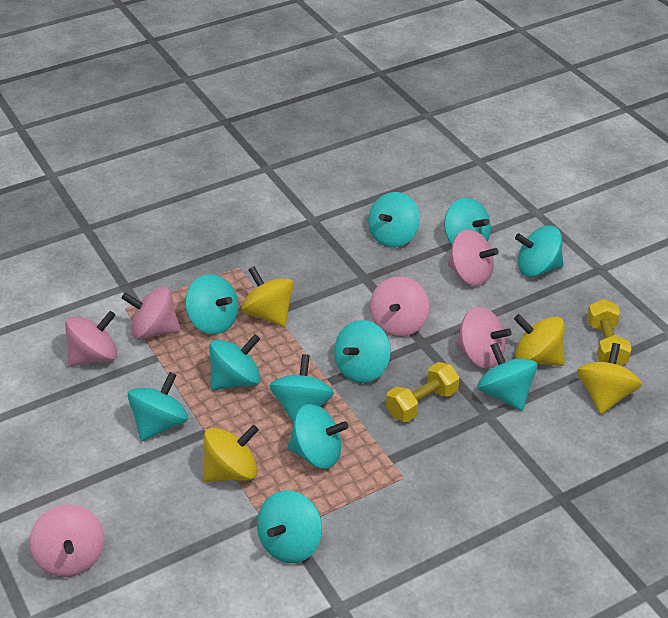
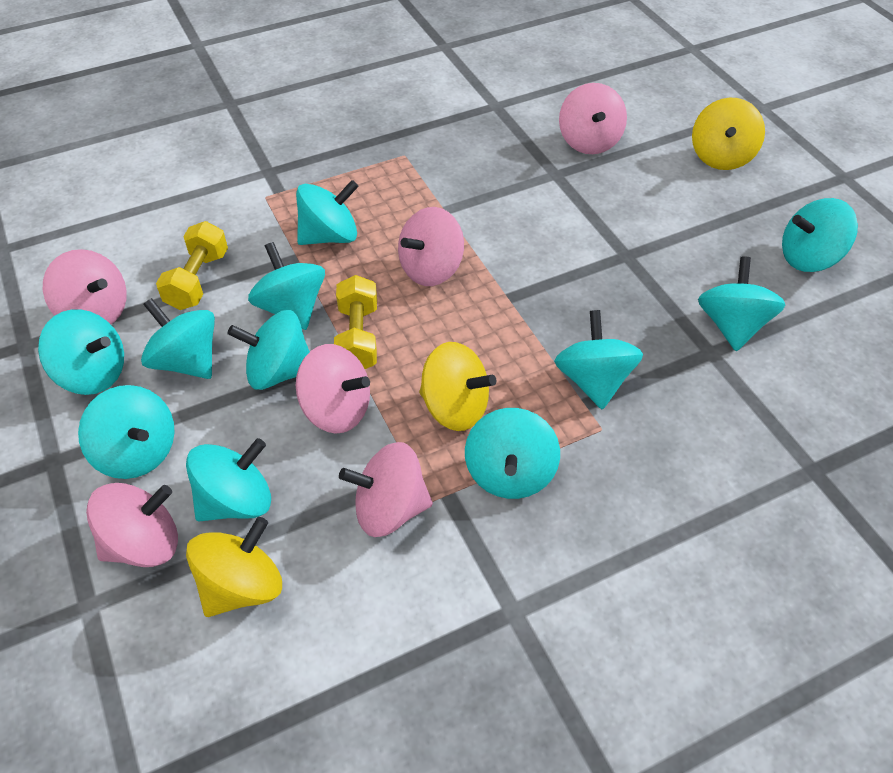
yellow spinning top: [203,425,259,482] [241,266,294,327] [514,314,565,366] [577,343,642,414] = 4 -> [186,517,282,617] [419,342,496,431] [692,98,765,170] = 3

